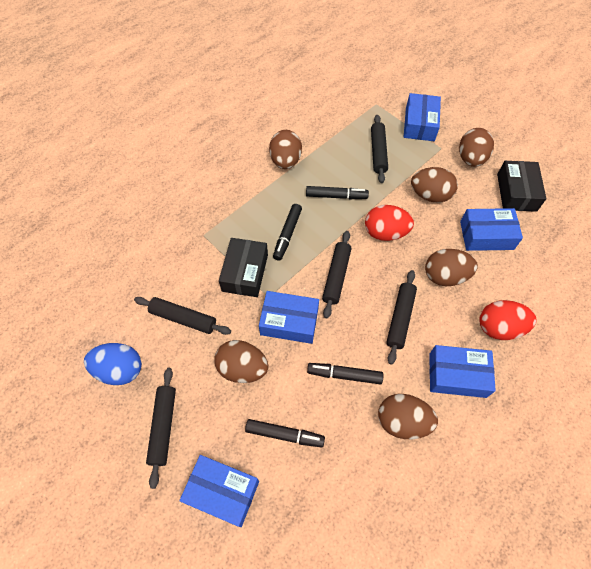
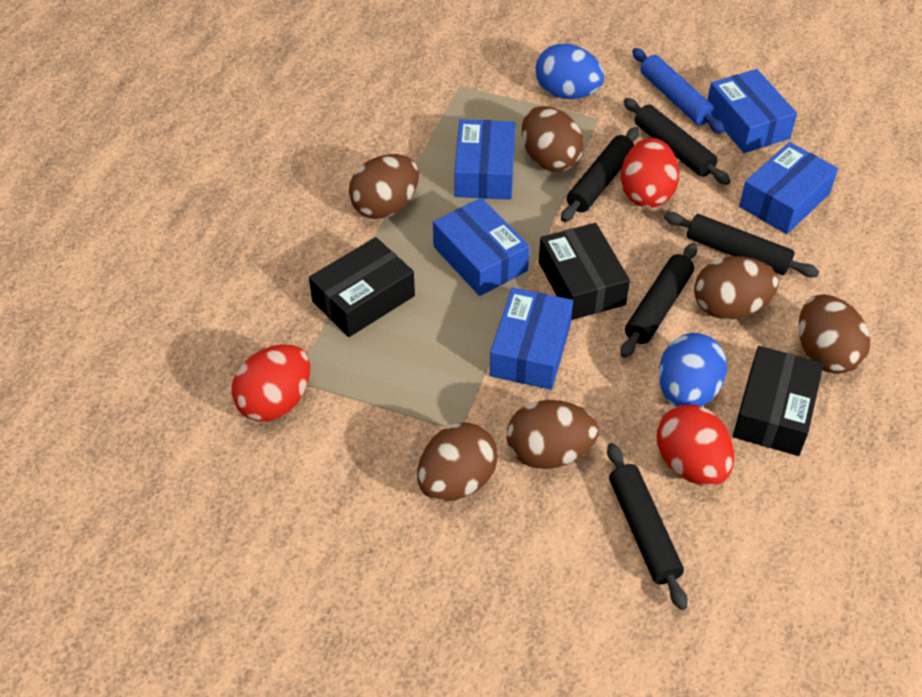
black box: [219,238,268,297] [497,161,546,212] = 2 -> [309,237,415,337] [539,223,630,320] [733,346,824,456] = 3
black marker: [245,419,325,447] [273,204,302,261] [306,186,369,199] [307,363,383,384] = 4 -> none = 0
blue egg: [84,343,142,385] = 1 -> [535,43,604,99] [659,333,727,407] = 2
blue rolling pin: none = 0 -> [632,48,725,134] = 1
red egg: [365,205,414,241] [479,300,536,340] = 2 -> [232,344,310,422] [621,138,679,208] [657,404,734,486] = 3

